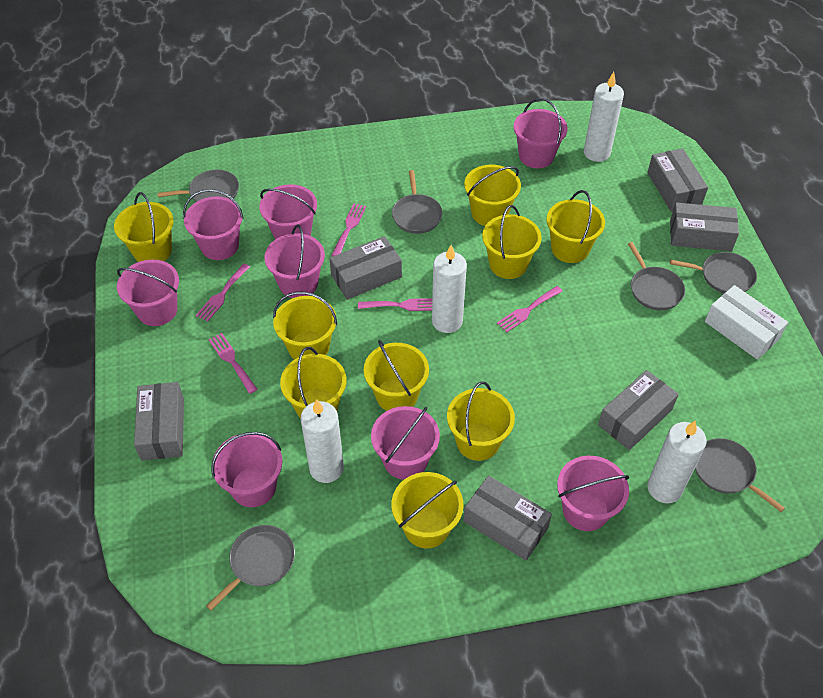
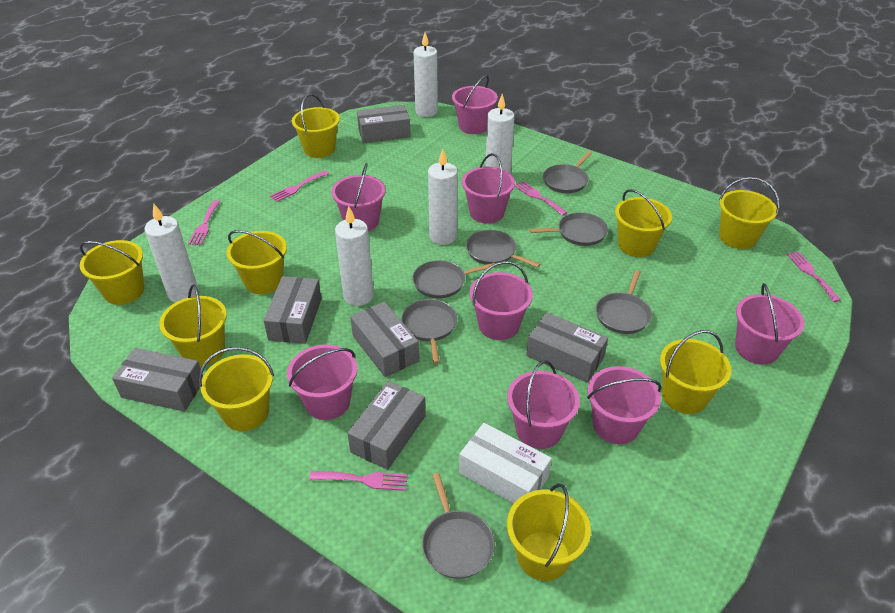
grey pan: [157,170,239,202] [206,525,295,610] [392,170,443,234] [628,242,685,311] [670,252,757,294] [695,438,785,512] = 6 -> [401,299,457,364] [412,260,496,298] [422,473,495,579] [466,230,540,268] [530,212,608,246] [543,151,592,193] [596,270,652,334] = 7
white candle: [300,399,344,483] [432,245,467,333] [584,72,624,162] [648,421,707,503] = 4 -> [145,203,198,302] [335,206,374,306] [414,32,438,117] [428,149,458,245] [485,94,515,174] = 5

